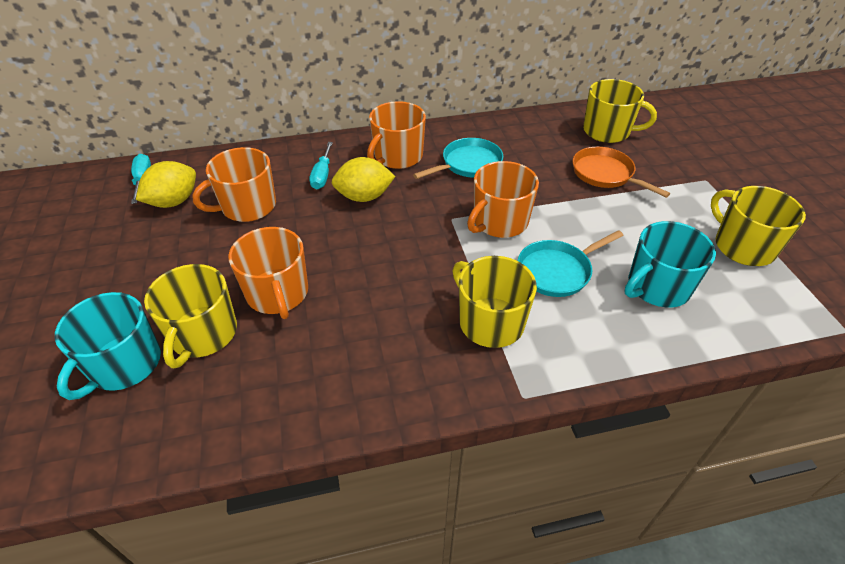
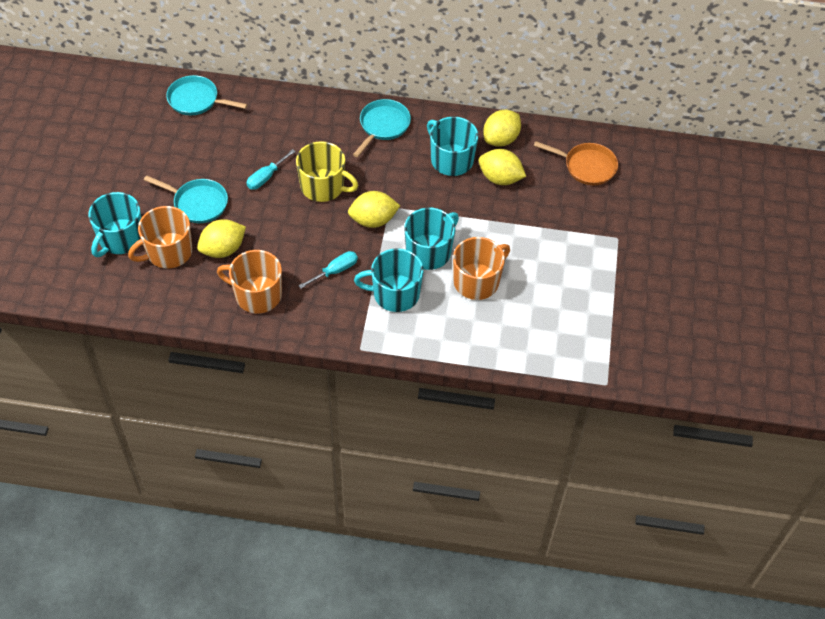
orange mug: [192,147,276,222] [228,227,308,319] [367,101,426,169] [467,161,539,238] = 4 -> [128,206,193,268] [217,250,282,313] [453,237,510,300] = 3
turquoise mug: [55,292,161,400] [624,221,716,307] = 2 -> [88,192,142,257] [354,248,424,312] [404,208,459,270] [427,117,478,176] = 4
turquoise pan: [413,138,503,179] [518,230,624,297] = 2 -> [144,175,228,223] [166,75,247,115] [353,99,411,157] = 3
yellow lemon: [136,161,196,208] [332,157,396,202] = 2 -> [197,219,246,258] [348,191,400,228] [478,149,526,185] [483,110,521,147] = 4
yellow mug: [144,264,237,368] [452,256,537,348] [583,79,657,143] [711,186,806,266] = 4 -> [296,141,358,202] = 1

